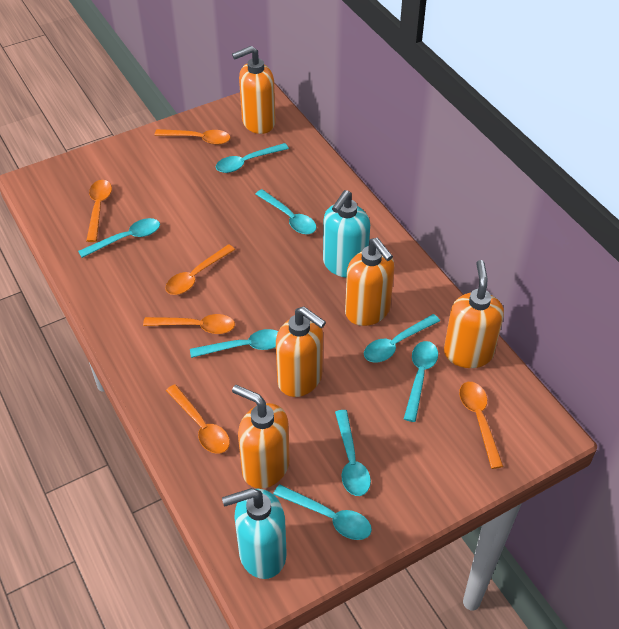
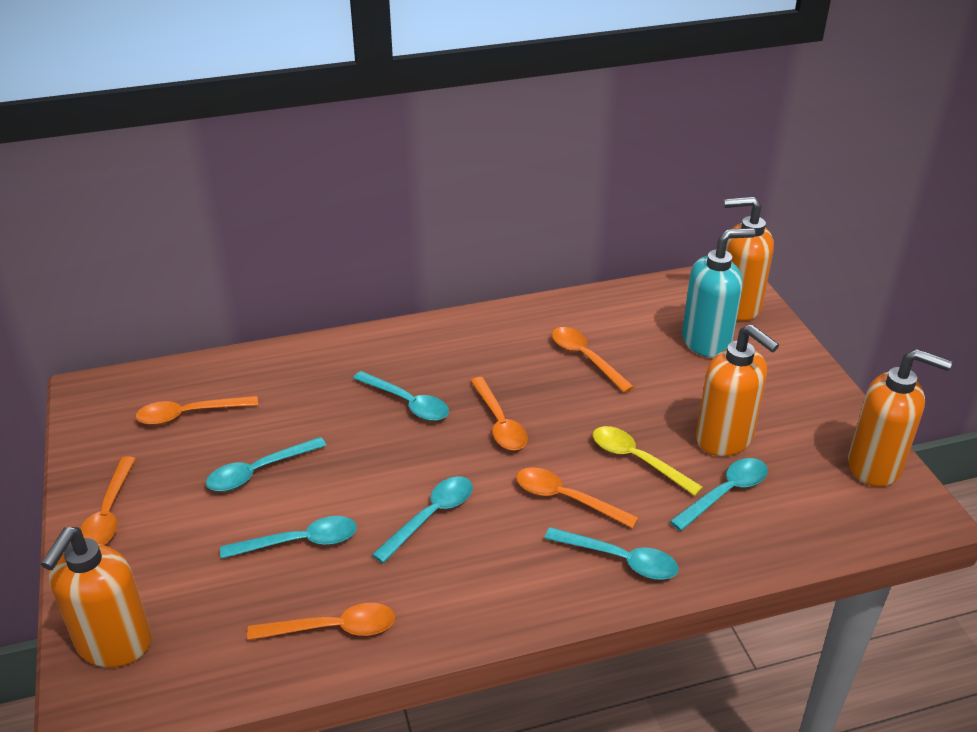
orange soap dispenser: [232,46,276,134] [232,385,290,489] [276,306,326,397] [345,238,394,326] [444,260,504,368] = 5 -> [41,527,152,667] [696,324,779,456] [724,196,774,321] [848,349,952,487] = 4
turquoise soap dispenser: [222,488,287,579] [323,190,370,278] = 2 -> [682,228,755,358] = 1
turquoise spoon: [78,218,160,258] [190,329,278,358] [216,143,289,173] [256,189,317,234] [273,484,372,540] [335,410,371,496] [364,314,440,362] [404,341,438,422] = 8 -> [206,437,327,491] [220,516,357,559] [353,371,449,421] [372,476,473,563] [544,527,679,580] [670,458,768,531] = 6
yellow spoon: none = 0 -> [593,426,703,496] = 1

